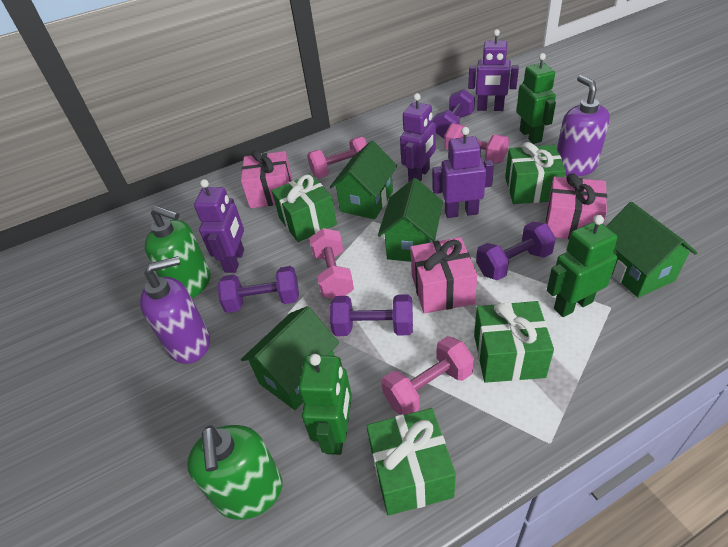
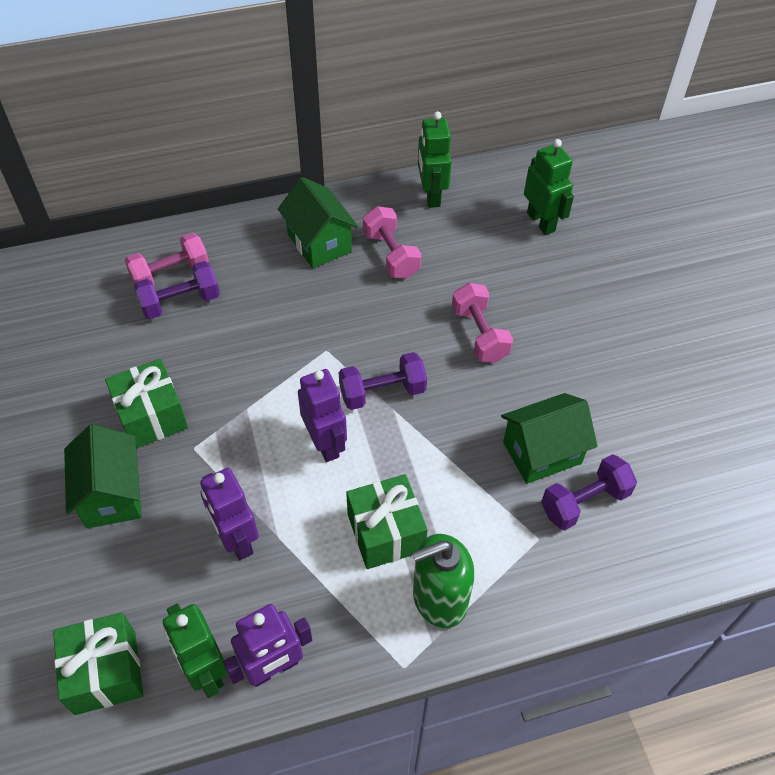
green gift: [272,174,337,242] [366,408,456,516] [474,301,554,383] [505,142,566,204] = 4 -> [53,613,143,715] [105,358,188,448] [346,474,428,569] = 3
green house: [241,306,339,410] [330,141,397,219] [378,178,443,262] [606,202,697,298] = 4 -> [64,424,142,528] [278,177,358,269] [501,393,598,484] = 3
green soap dispenser: [145,206,210,298] [187,425,282,520] = 2 -> [412,534,475,628] = 1
pink dumbbell: [307,137,367,178] [309,228,354,298] [381,336,474,415] [444,123,509,164] = 4 -> [125,232,209,285] [363,206,421,279] [452,283,513,363] = 3
pink gift: [241,150,292,208] [410,237,477,314] [546,173,607,240] = 3 -> none = 0
purple dumbbell: [217,266,299,313] [330,294,413,336] [433,89,475,139] [476,222,556,280] = 4 -> [134,261,220,319] [339,352,427,410] [541,454,637,530] = 3
purple robot: [194,179,244,273] [400,93,436,182] [432,127,494,218] [468,29,519,111] = 4 -> [200,468,259,560] [223,604,312,687] [298,369,347,462] = 3
purple soap dispenser: [140,256,210,364] [557,75,610,176] = 2 -> none = 0

